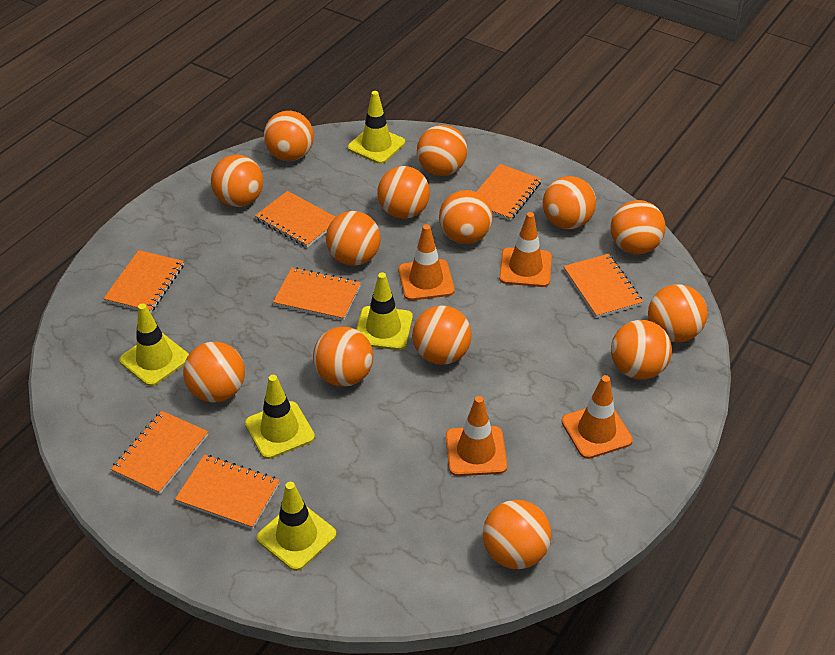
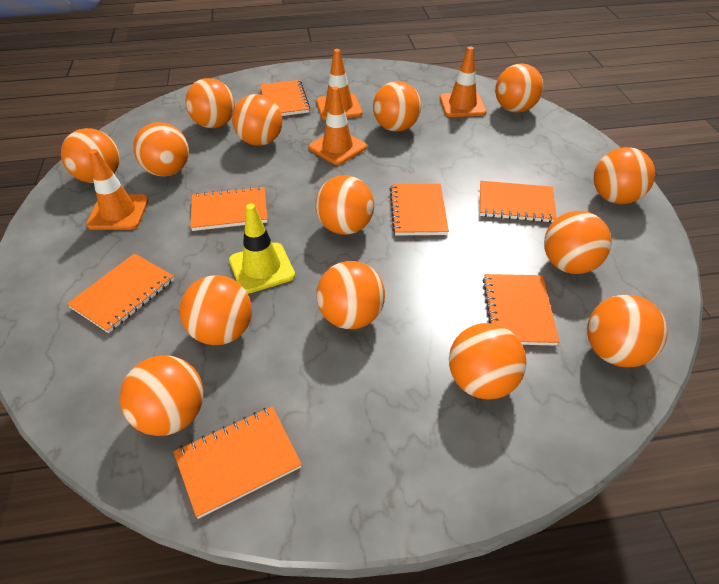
yellow traffic cone: [119,303,189,386] [245,375,315,459] [257,482,337,571] [348,91,405,164] [356,272,413,350] = 5 -> [229,204,295,294] = 1

